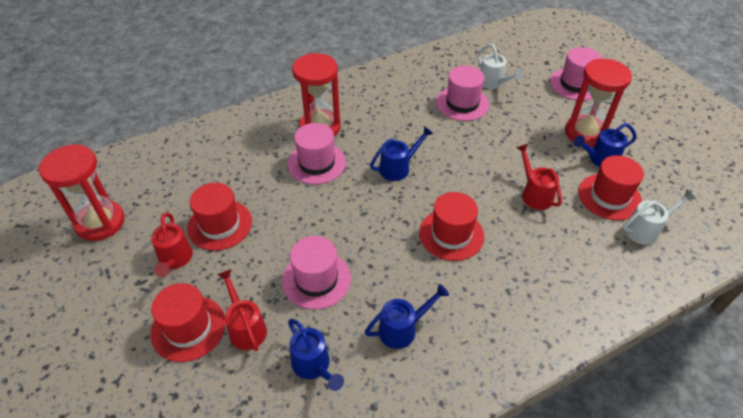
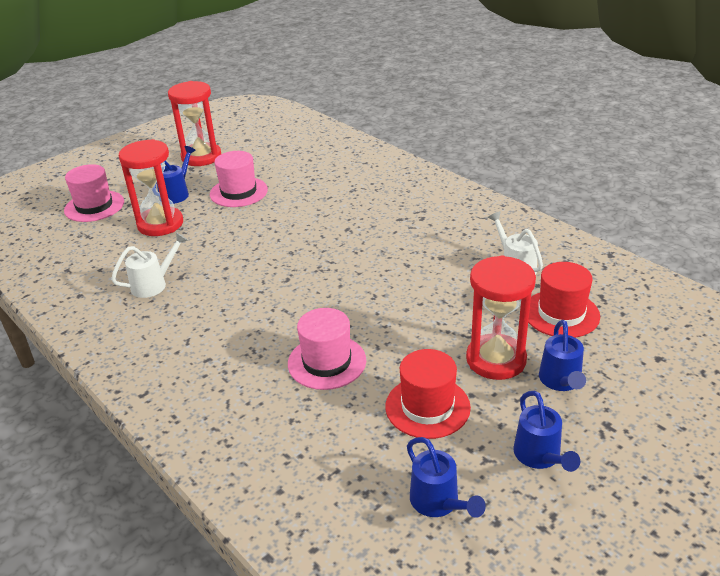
pink hat: [282,236,351,310] [287,123,346,184] [436,66,489,121] [550,47,602,100] = 4 -> [64,164,124,222] [210,151,268,207] [288,308,366,390] = 3
red hat: [151,283,226,362] [187,183,252,251] [419,192,484,261] [578,155,644,220] = 4 -> [385,349,471,439] [528,262,600,338] = 2
red watering can: [151,213,193,277] [217,269,267,351] [516,144,562,210] = 3 -> none = 0

